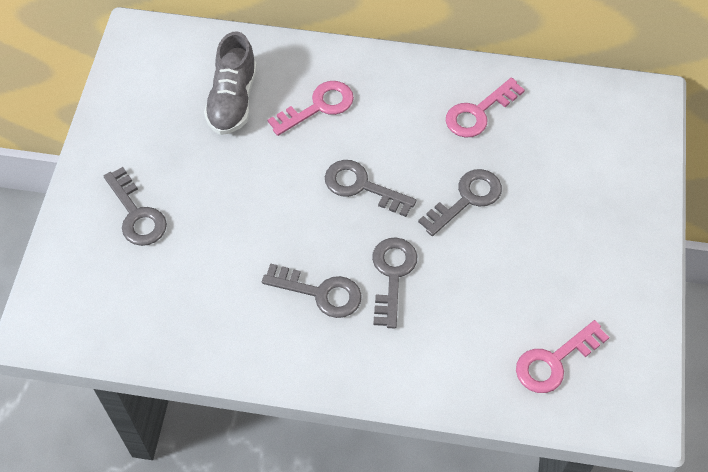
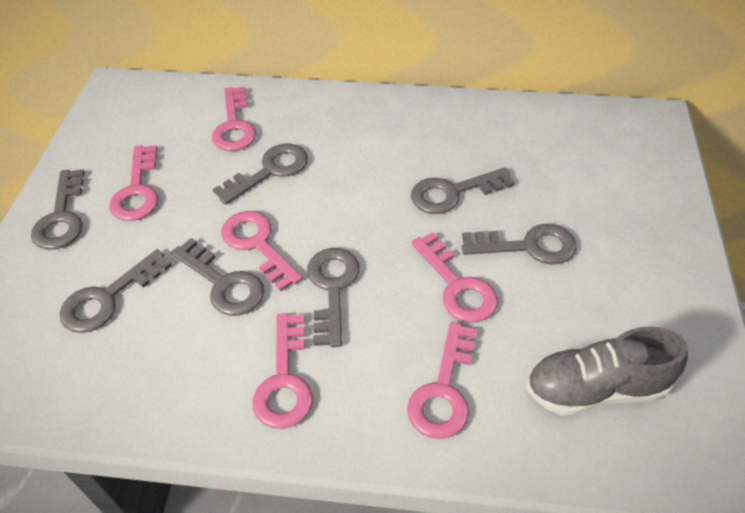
grey key: [104,167,167,246] [262,263,362,318] [325,160,416,217] [372,237,417,329] [418,169,502,236] = 5 -> [31,169,85,250] [60,249,172,333] [171,238,264,316] [213,143,308,205] [307,248,360,347] [411,168,515,214] [462,224,577,265] = 7
pink key: [268,81,354,136] [446,78,525,138] [516,320,609,393] = 3 -> [109,145,159,221] [212,87,257,151] [221,211,303,292] [252,313,313,429] [407,322,477,439] [412,232,498,323] = 6

